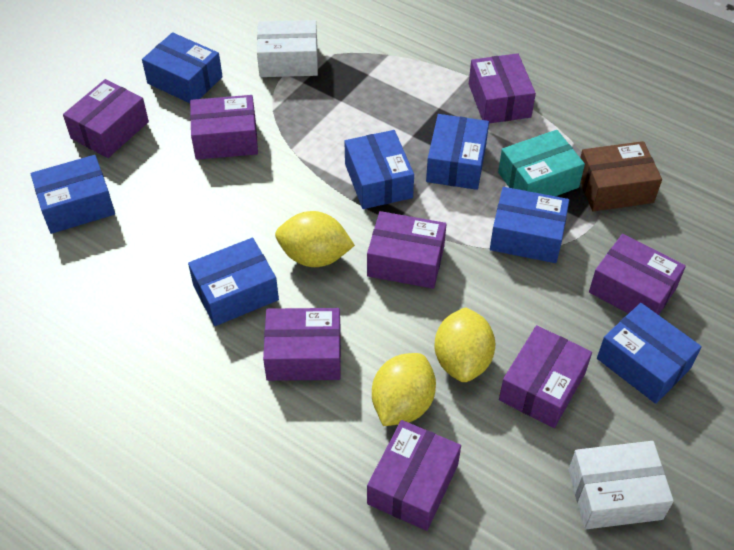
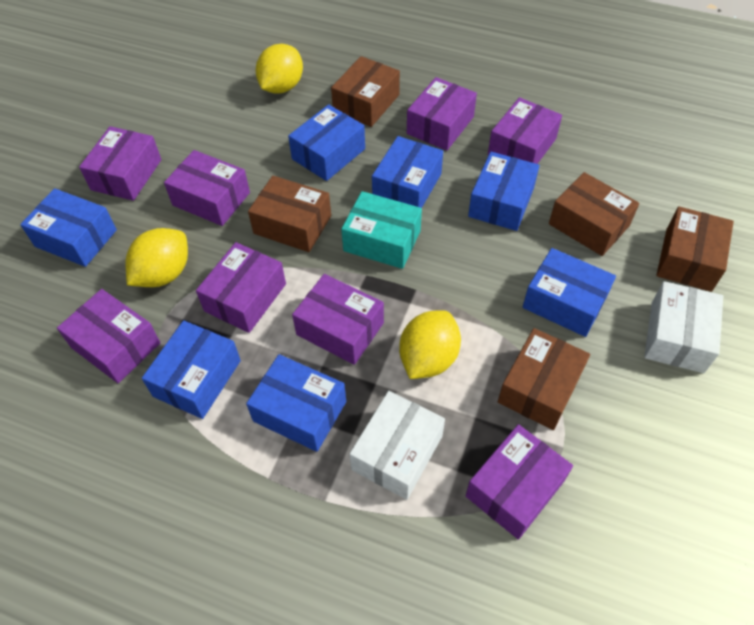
brown box: [580,141,662,212] = 1 -> [248,176,331,252] [331,56,400,127] [498,328,590,430] [549,172,639,256] [656,206,734,292] = 5

